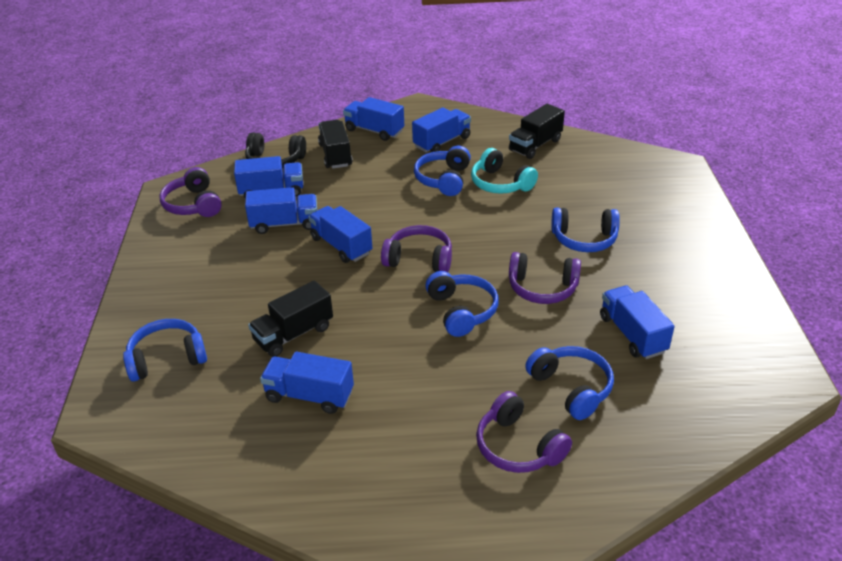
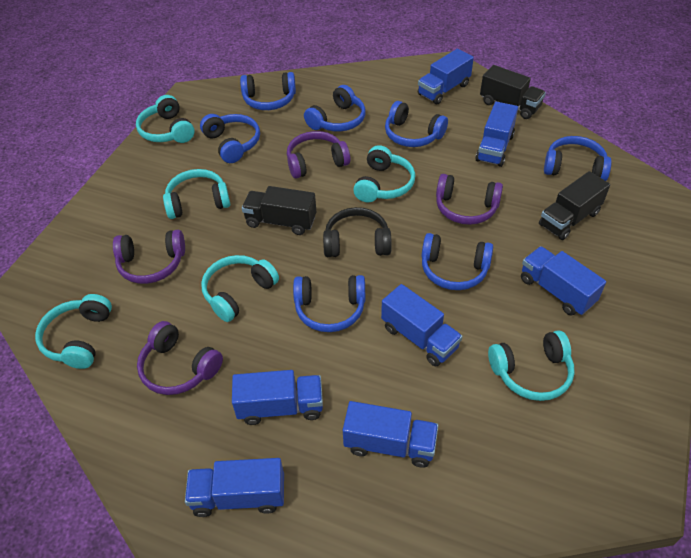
blue headphones: [123,319,207,382] [414,146,471,196] [425,271,499,337] [525,346,614,420] [551,207,620,252] = 5 -> [200,114,260,163] [240,72,296,110] [293,275,365,332] [304,85,366,132] [385,101,448,147] [422,233,493,290] [544,136,612,181] = 7
turquoise headphones: [471,148,538,194] = 1 -> [35,294,112,369] [136,95,195,143] [163,169,230,219] [201,255,279,322] [353,145,415,202] [488,330,575,401] = 6

